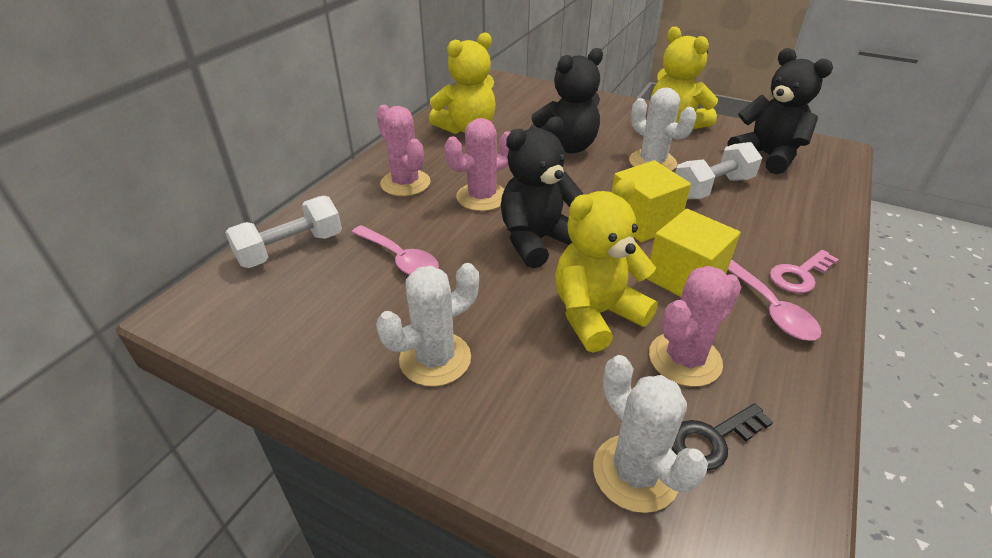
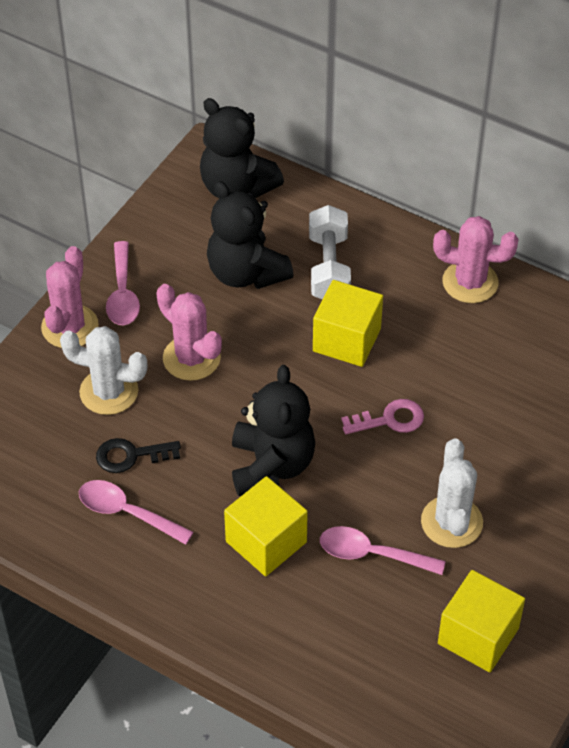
pink spoon: [351,225,439,275] [728,259,821,341] = 2 -> [79,480,194,545] [106,241,140,325] [320,526,446,575] = 3
white cactus: [376,263,479,387] [593,355,708,513] [629,87,696,171] = 3 -> [60,326,147,415] [421,439,483,548] = 2
white dumbbell: [225,195,342,268] [675,142,762,199] = 2 -> [309,205,351,300] = 1
yellow cube: [612,160,691,242] [646,209,740,297] = 2 -> [224,476,308,576] [313,280,383,367] [438,570,525,672] = 3
yellow teddy bear: [429,32,496,134] [555,178,658,353] [651,27,718,129] = 3 -> none = 0

